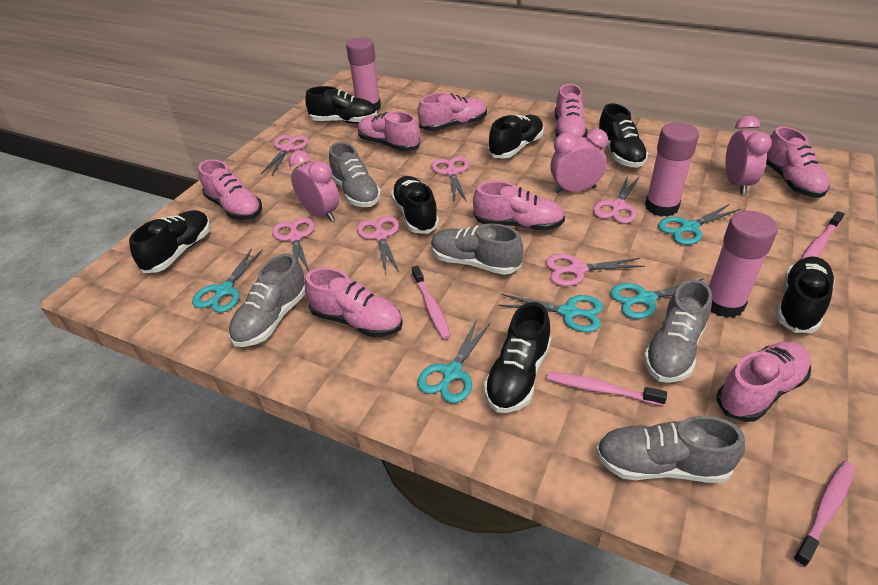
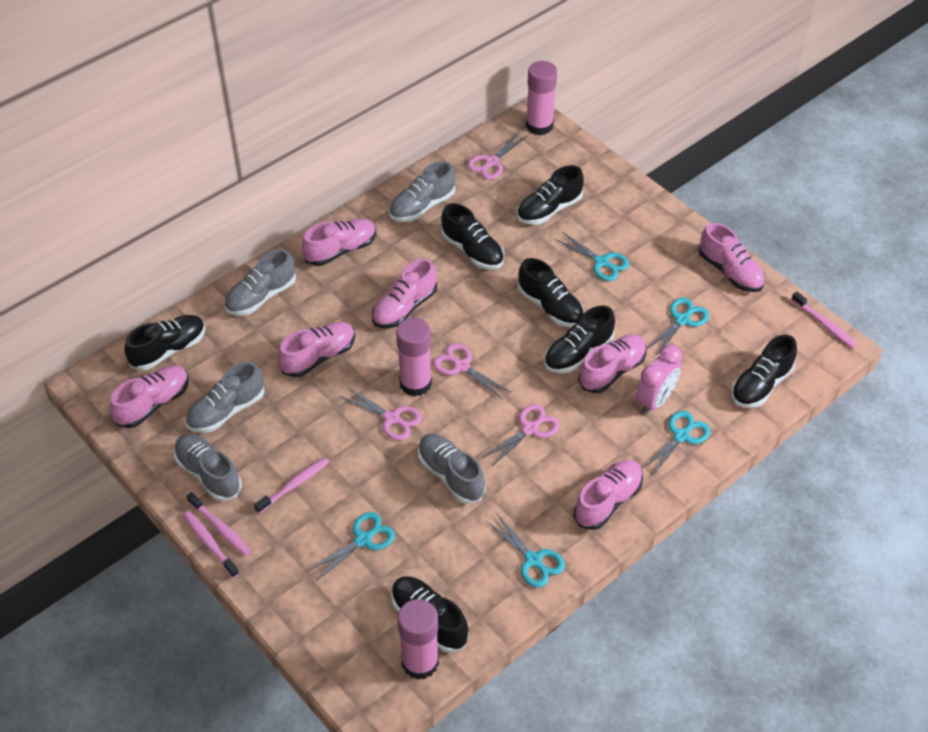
pink clock: [289,150,339,222] [550,129,608,193] [725,116,772,194] = 3 -> [636,345,682,415] = 1
pink scissors: [261,135,309,175] [272,218,314,272] [357,216,399,274] [431,156,469,203] [545,254,645,286] [593,175,640,223] = 6 -> [340,387,422,441] [433,343,510,399] [467,132,527,179] [483,404,560,467] = 4
pink shoe: [198,159,262,220] [305,268,403,337] [358,111,420,151] [418,93,487,131] [473,181,565,231] [555,84,588,138] [717,341,811,422] [766,126,830,198] = 8 -> [110,366,189,428] [278,322,355,377] [302,218,376,266] [372,258,437,328] [574,460,643,530] [578,334,647,393] [699,223,765,292] = 7

